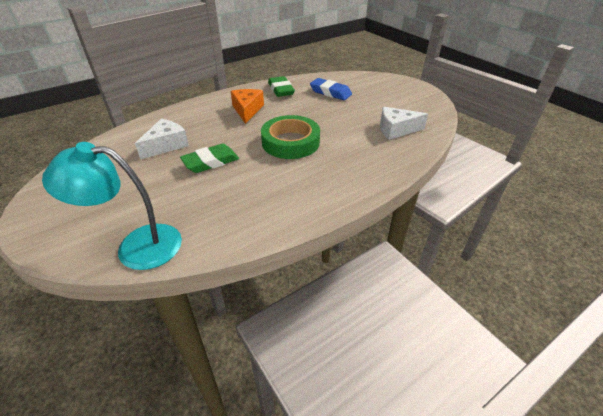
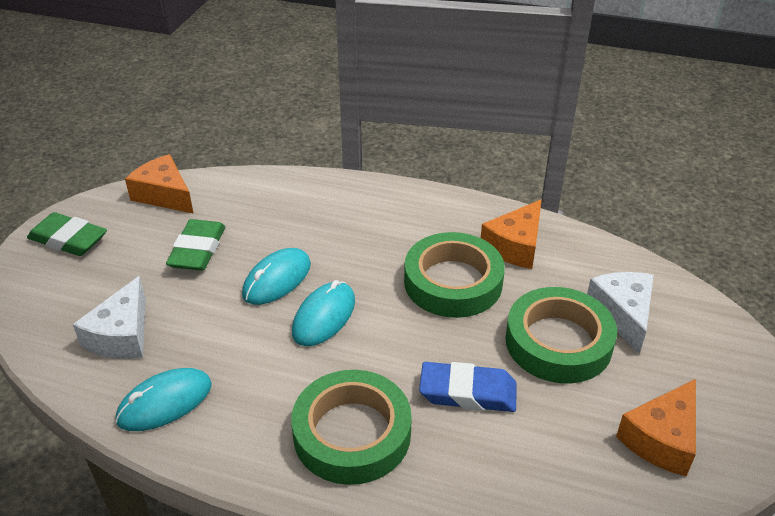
green tape: [261,115,320,159] = 1 -> [291,370,412,485] [404,232,505,318] [505,287,617,383] = 3
orange cheese: [231,89,264,124] = 1 -> [125,154,194,214] [481,199,542,269] [616,379,696,477] = 3
turquoise lamp: [42,142,182,270] = 1 -> none = 0
turquoise mouse: none = 0 -> [115,368,212,431] [242,248,311,305] [292,280,355,346] = 3

